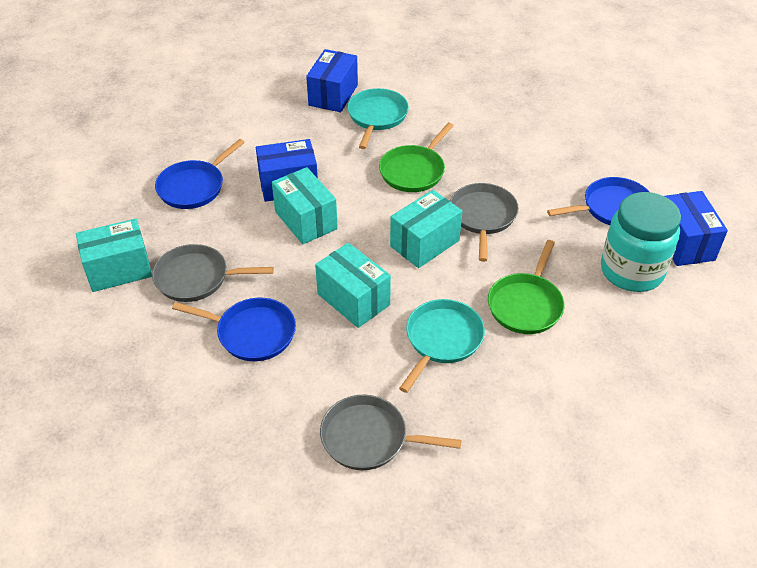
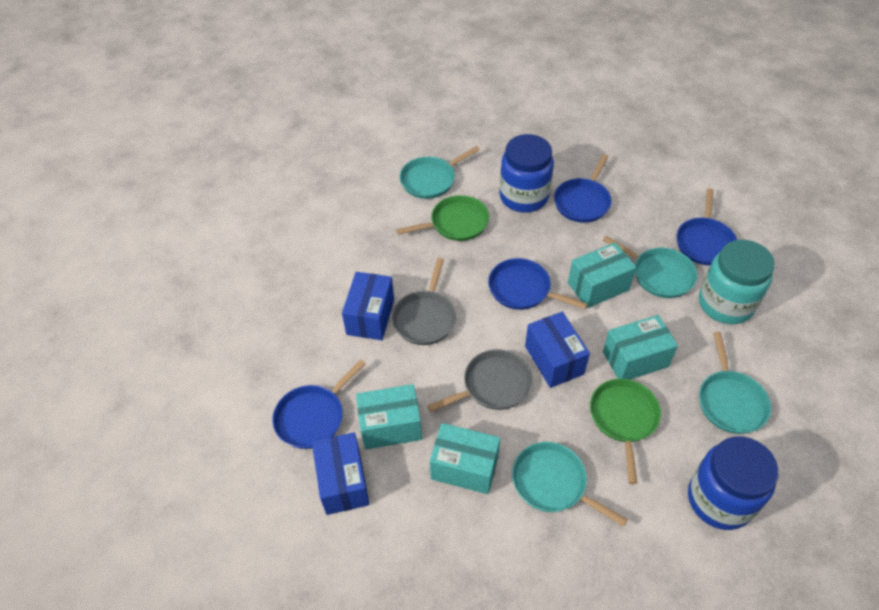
blue jar: none = 0 -> [499,134,554,213] [688,436,779,530] = 2
blue pan: [155,139,245,209] [172,298,296,361] [547,177,649,225] = 3 -> [272,359,366,449] [488,258,588,310] [554,154,612,223] [677,188,737,266] = 4
grey pan: [152,244,274,302] [320,395,462,470] [450,183,519,262] = 3 -> [392,258,456,345] [427,349,532,412] = 2
turquoise pan: [347,88,409,149] [399,299,485,393] = 2 -> [400,146,480,199] [512,442,628,527] [603,236,698,298] [699,332,771,434] = 4

